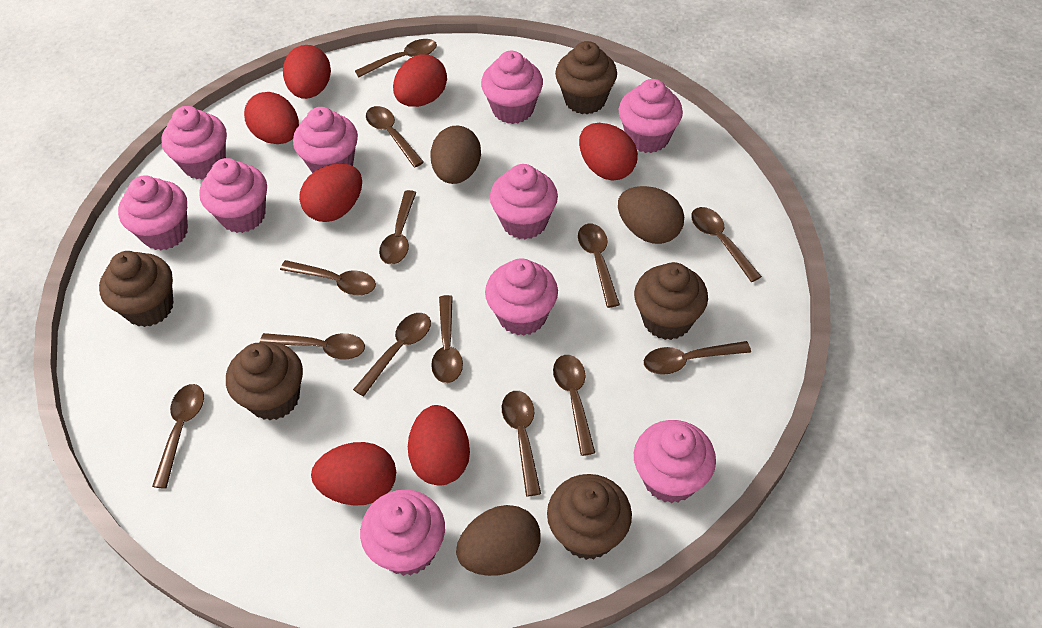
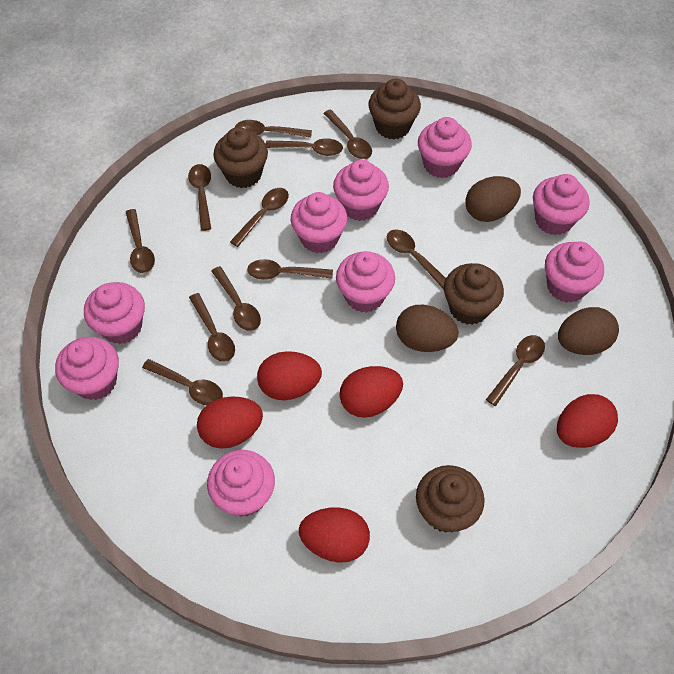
brown cupcake: [99,251,174,327] [226,342,303,420] [547,474,632,560] [555,41,617,114] [634,262,708,340] = 5 -> [213,127,268,188] [368,78,421,139] [416,465,485,533] [444,263,504,325] = 4
brown spoon: [152,384,204,489] [260,333,365,360] [280,260,376,295] [353,313,431,397] [355,39,437,77] [366,106,424,167] [379,190,417,265] [431,295,463,383] [502,391,541,497] [553,355,595,456] [578,224,620,308] [644,341,751,375] [691,207,762,282] = 13 -> [126,209,155,273] [142,359,223,405] [188,164,211,231] [189,293,235,362] [211,266,261,331] [230,188,289,247] [235,120,312,138] [247,259,333,280] [266,139,343,156] [323,109,372,159] [387,229,446,289] [486,335,545,406] = 12
pink cupcake: [118,175,188,250] [161,106,227,180] [199,158,267,233] [293,107,358,173] [360,489,445,576] [481,51,543,124] [485,258,558,336] [490,164,558,239] [619,79,683,153] [634,420,716,503] = 10 -> [55,337,119,400] [84,282,145,344] [207,450,275,517] [291,192,347,253] [333,160,389,221] [336,251,395,313] [418,117,472,178] [533,174,590,235] [545,241,604,303] = 9
red egg: [244,92,299,144] [283,45,331,99] [299,163,362,222] [311,442,396,506] [393,55,447,107] [408,405,470,486] [579,123,638,181] = 7 -> [197,396,263,449] [257,351,322,400] [299,507,370,563] [339,366,403,418] [557,394,618,448] = 5

